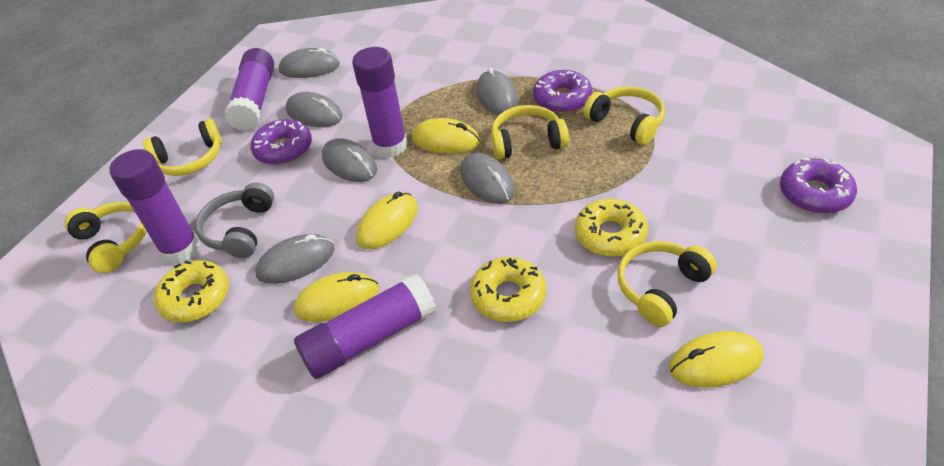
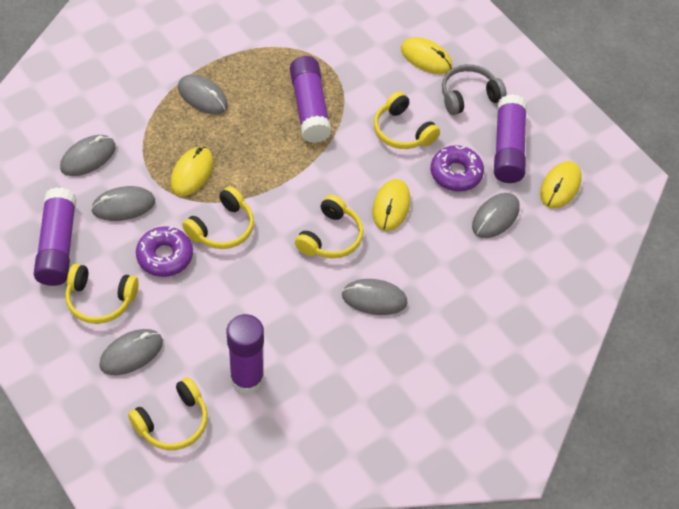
purple donut: [251,119,312,165] [533,70,592,113] [780,158,857,214] = 3 -> [136,226,193,277] [431,145,484,191] = 2
yellow donut: [154,260,229,323] [470,257,546,322] [575,199,648,257] = 3 -> none = 0

